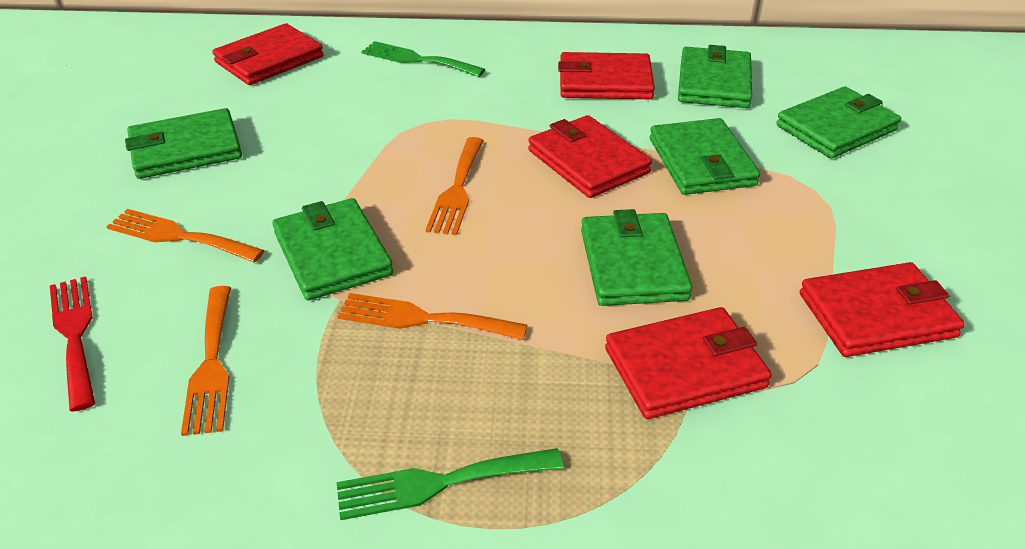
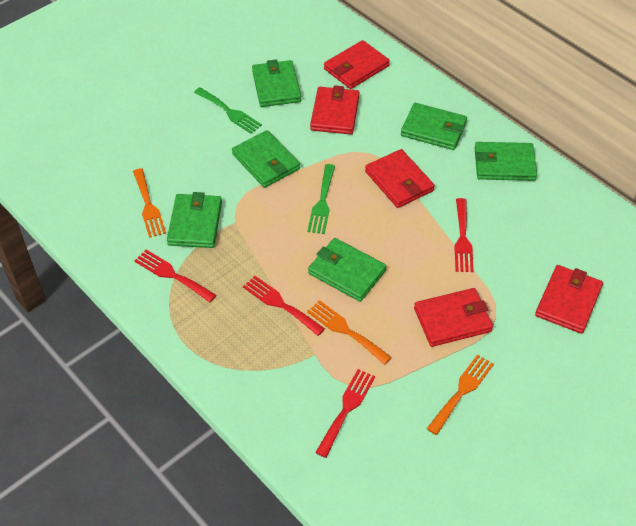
orange fork: [106,209,264,263] [181,286,231,436] [337,293,527,340] [426,137,484,235] = 4 -> [133,168,166,238] [307,300,392,365] [427,354,494,435] = 3
red fork: [50,276,95,412] = 1 -> [135,250,216,302] [243,276,325,336] [315,369,375,458] [454,198,474,272] = 4

